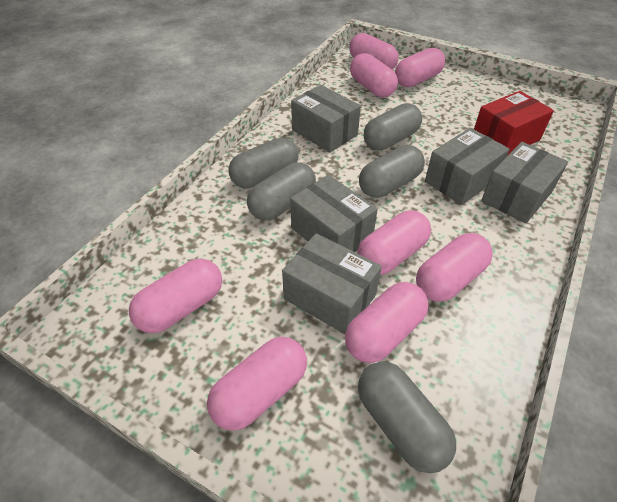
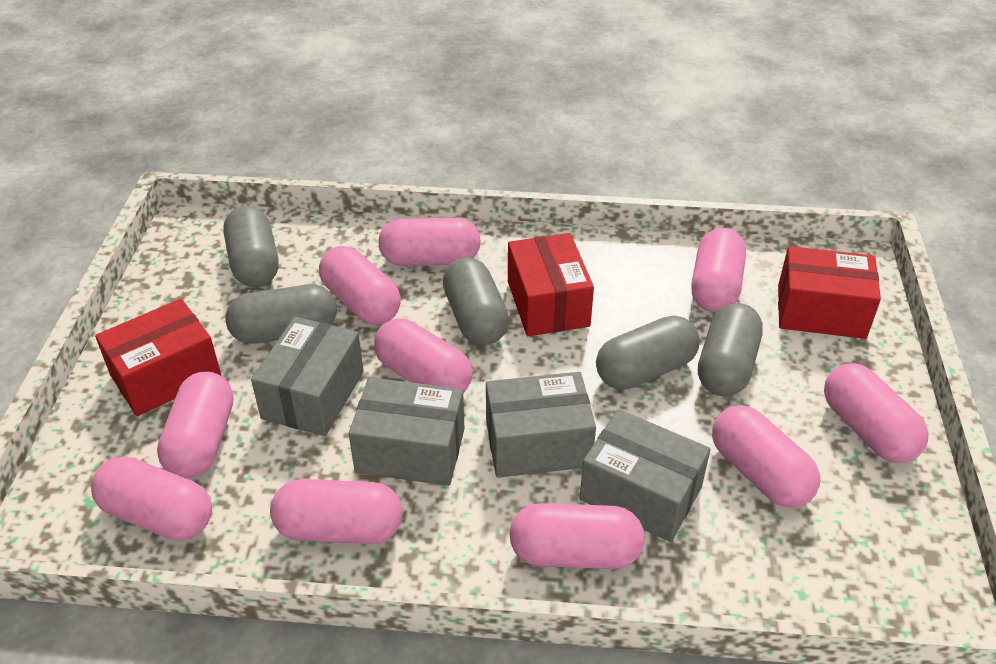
grey box: [282,233,382,334] [290,175,378,252] [291,85,361,152] [425,128,510,205] [481,142,568,223] = 5 -> [251,317,364,436] [349,377,465,486] [486,372,596,478] [580,409,711,542] = 4
pink capsule: [129,259,222,333] [207,336,307,430] [345,282,429,363] [349,33,399,70] [350,53,398,97] [357,210,431,275] [395,48,445,87] [416,233,493,302] = 8 -> [91,457,212,541] [157,372,233,478] [270,479,402,544] [319,246,401,325] [374,319,472,393] [378,218,481,266] [509,503,645,569] [691,228,746,312] [712,405,820,508] [824,363,928,463] = 10
red box: [474,91,554,156] = 1 -> [95,299,221,416] [508,233,594,336] [778,246,881,339] = 3

